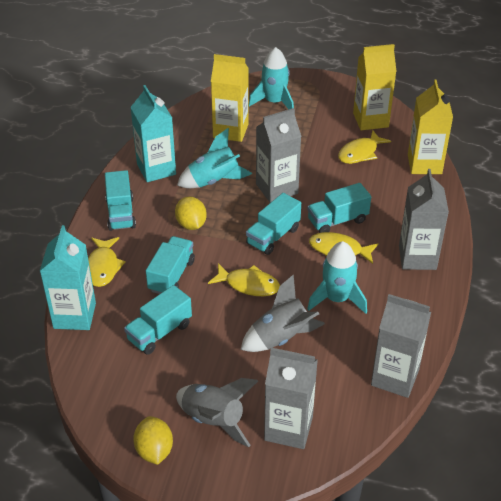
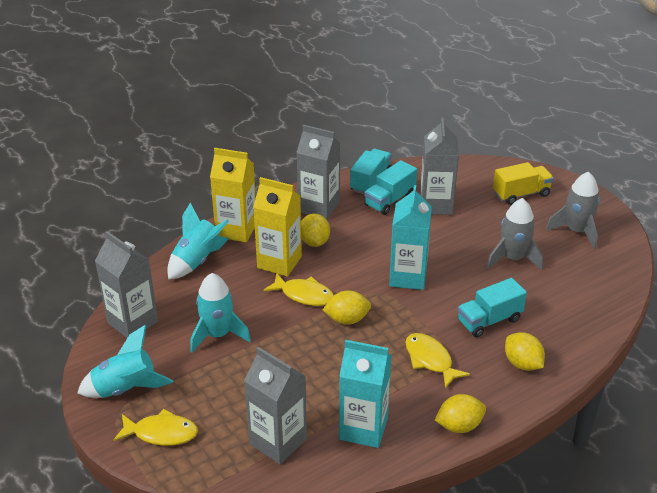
turquoise truck: [105,170,136,231] [124,285,192,355] [146,236,195,294] [246,193,301,255] [307,183,371,233] = 5 -> [350,149,392,194] [364,160,417,215] [458,278,527,337] = 3
yellow carton: [211,54,249,142] [353,44,396,130] [408,79,453,174] = 3 -> [210,148,256,242] [253,177,302,277] = 2
yellow fish: [88,237,126,287] [208,263,280,296] [309,232,378,264] [338,130,391,164] = 4 -> [113,409,198,446] [263,272,334,306] [405,333,470,389] = 3
yellow lemon: [133,416,173,465] [175,196,207,230] = 2 -> [301,214,330,247] [323,290,371,324] [435,394,486,433] [505,332,545,371] = 4
yellow truck: none = 0 -> [493,162,554,205] = 1

